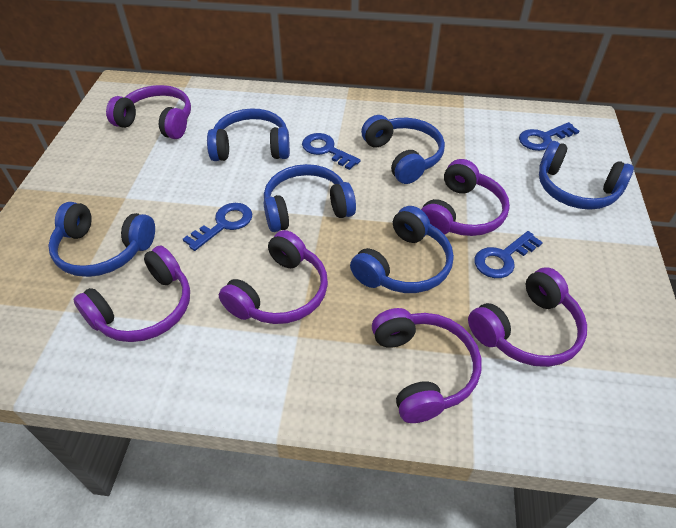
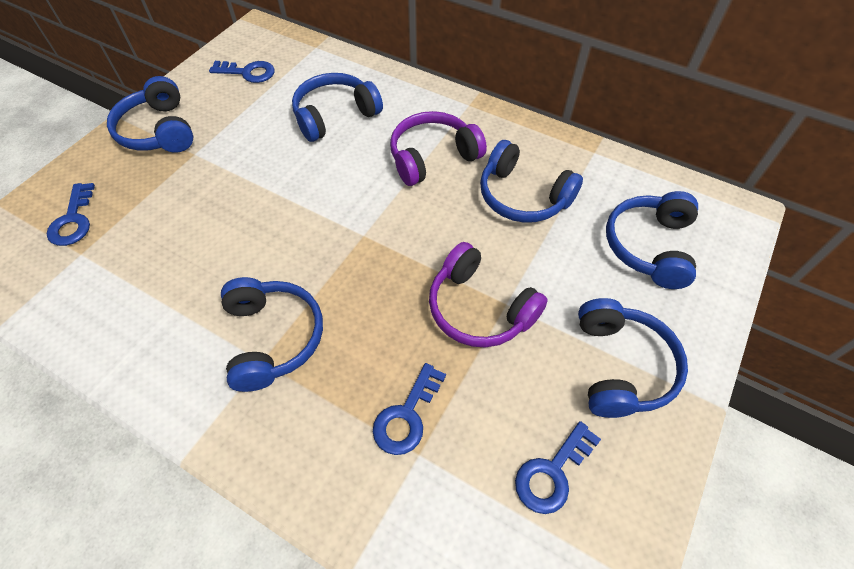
purple headphones: [73,246,190,342] [106,85,191,139] [219,230,328,324] [372,308,481,423] [421,159,510,236] [468,267,587,367] = 6 -> [390,111,487,186] [429,242,548,347] = 2

